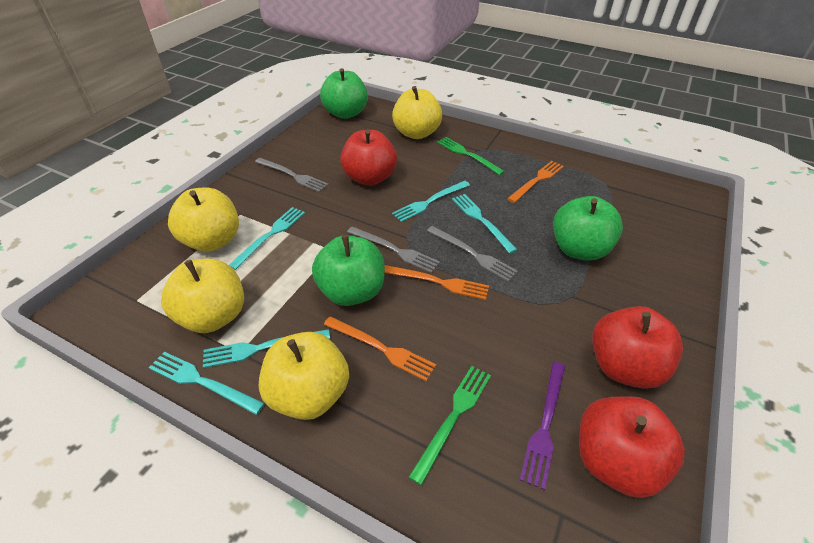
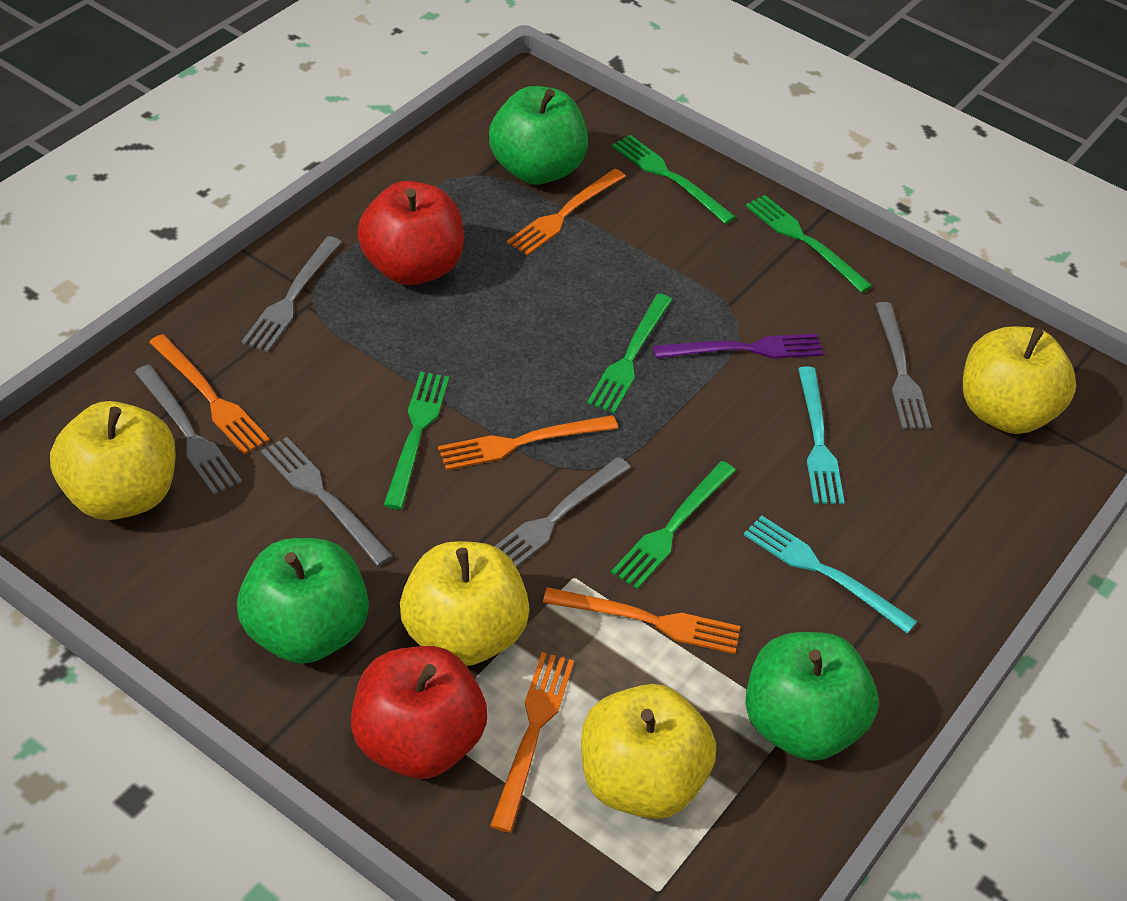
green fork: [409,366,491,486] [437,137,505,175] = 2 -> [384,371,449,510] [587,294,672,413] [611,461,736,589] [612,135,736,224] [746,195,872,293] = 5
grey fork: [255,158,328,192] [347,226,440,273] [427,226,518,282] = 3 -> [135,365,242,495] [242,236,342,352] [261,437,393,566] [494,457,631,567] [875,302,932,429] = 5
orange fork: [324,316,436,381] [385,265,489,300] [507,161,564,203] = 3 -> [149,334,270,454] [438,415,618,470] [490,652,574,833] [507,169,626,256] [543,587,740,654] = 5
red apple: [340,129,397,186] [579,396,685,498] [592,306,683,389] = 3 -> [351,646,487,779] [357,181,464,285] = 2
turquoise fork: [149,352,265,415] [203,329,330,368] [229,207,305,270] [392,181,470,222] [452,194,517,253] = 5 -> [744,516,918,634] [798,366,845,504] = 2

